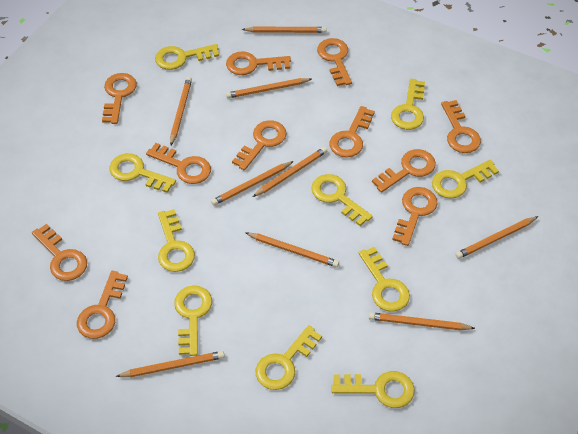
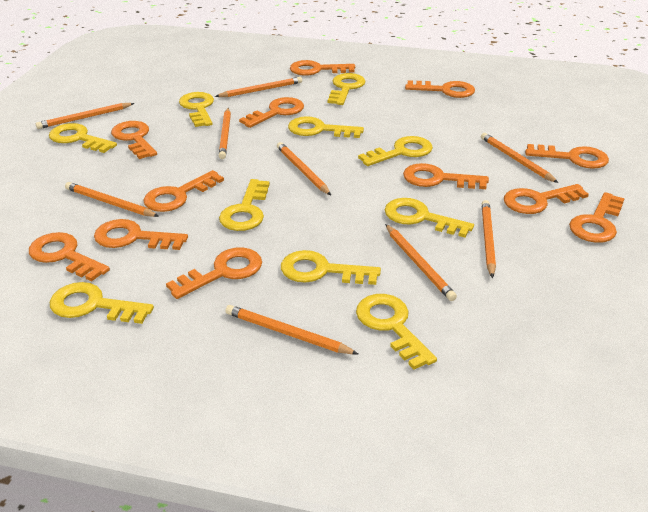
orange key: [32,224,87,281] [77,271,128,339] [102,73,137,124] [146,143,211,184] [226,51,291,75] [232,120,287,170] [317,38,352,86] [330,106,375,158] [372,149,436,193] [392,187,438,246] [441,100,481,153] = 11 -> [29,232,110,282] [94,219,188,250] [111,121,157,159] [143,170,224,212] [166,247,262,299] [239,97,304,128] [290,60,355,76] [403,163,489,189] [405,80,475,98] [504,184,589,214] [525,144,609,169] [569,192,625,243] = 12

